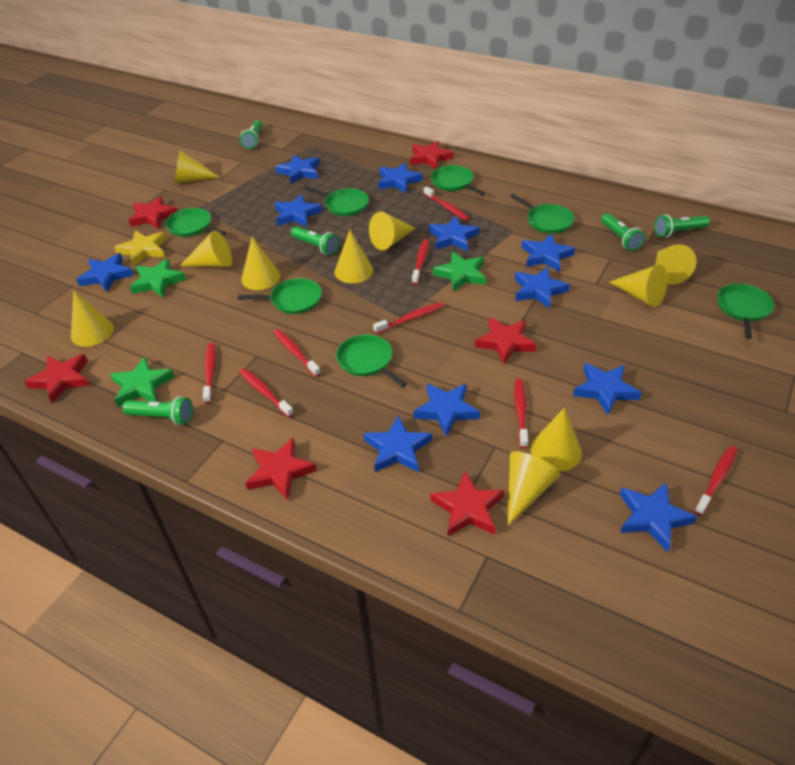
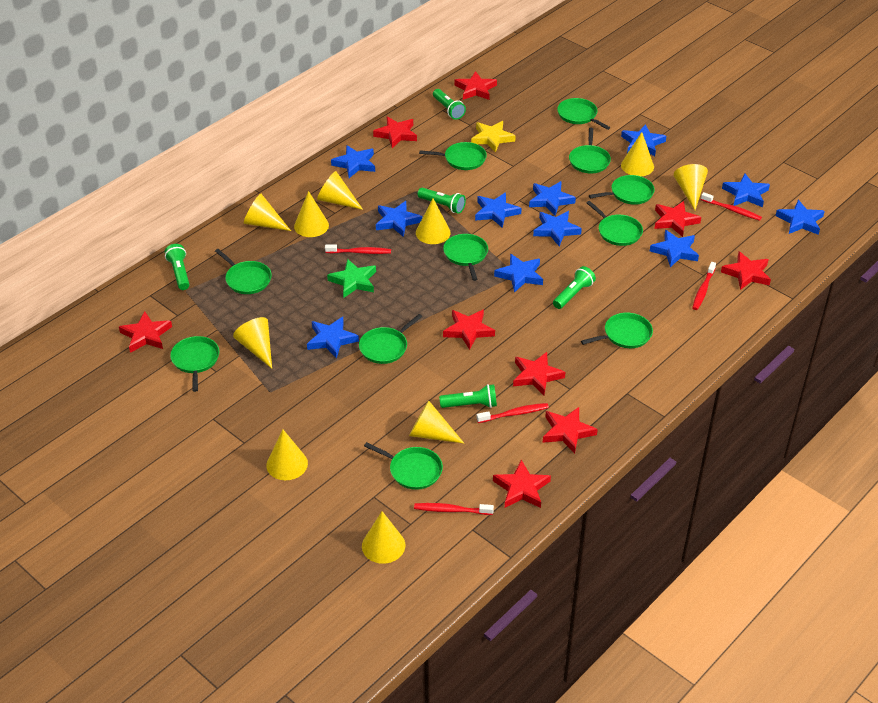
green pan: [165,208,226,237] [238,278,322,314] [304,186,369,216] [336,334,406,387] [431,165,485,196] [510,194,574,234] [717,284,774,339] = 7 -> [170,336,219,392] [215,249,272,294] [359,314,422,364] [364,442,443,490] [419,142,487,170] [443,234,488,281] [557,98,610,130] [569,128,611,173] [581,313,653,348] [587,201,643,246] [589,175,655,205] = 11
green star: [110,357,175,407] [130,258,186,298] [433,252,486,292] = 3 -> [327,259,376,298] = 1
red star: [24,354,90,403] [128,196,178,229] [246,438,317,500] [410,141,454,169] [430,471,504,536] [475,318,537,364] = 6 -> [119,311,172,353] [373,116,417,148] [443,309,495,350] [455,71,497,100] [493,460,551,508] [513,352,565,395] [543,407,598,454] [654,201,701,237] [721,251,771,290] = 9
red toothbrush: [203,343,216,404] [239,368,294,417] [274,329,321,377] [373,302,444,334] [412,239,429,285] [424,187,470,221] [514,379,528,448] [695,446,738,516] = 8 -> [325,244,391,254] [414,503,494,515] [477,403,549,423] [692,262,716,310] [701,192,762,221] = 5

